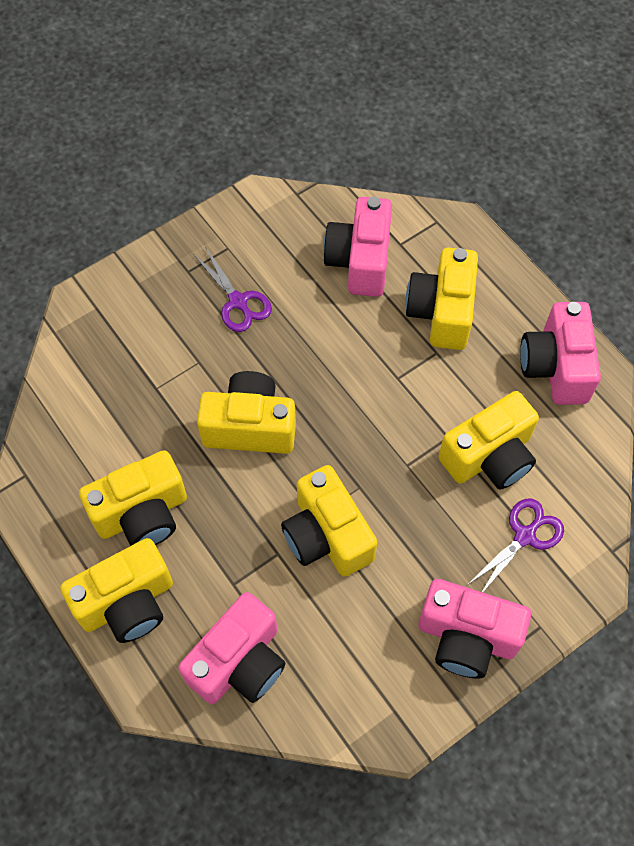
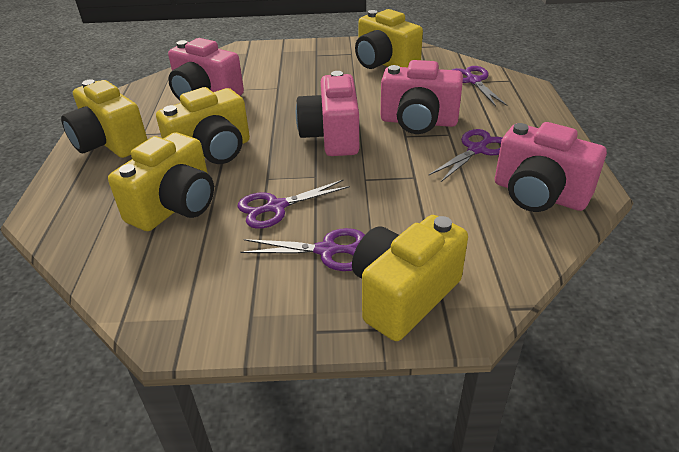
purple scissors: [193,247,272,332] [466,499,564,592] = 2 -> [238,180,350,229] [240,228,365,271] [429,129,502,182] [452,66,507,106] = 4
yellow camera: [60,538,173,643] [79,450,187,546] [197,371,296,454] [281,465,377,577] [405,247,478,350] [438,391,539,490] = 6 -> [61,79,148,158] [108,132,214,231] [156,87,250,164] [352,215,468,341] [355,9,423,69] = 5

